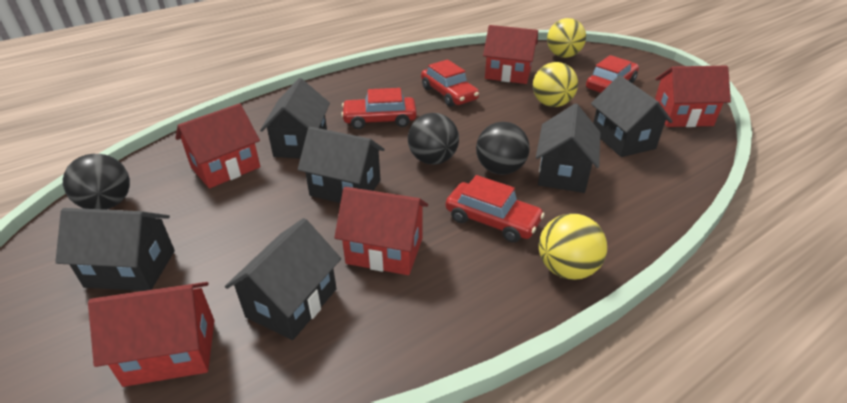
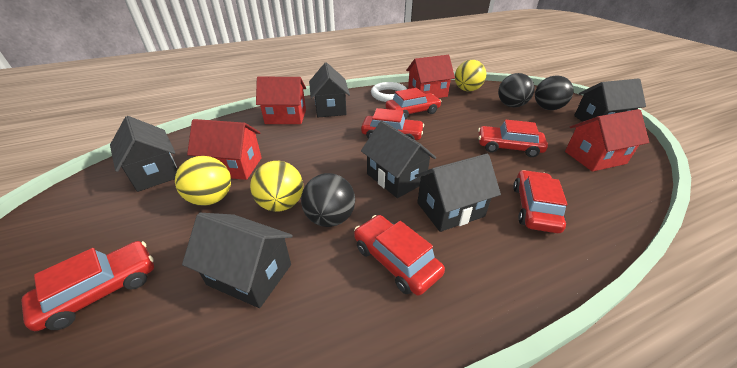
red car: [341,88,417,129] [421,59,479,107] [446,175,545,243] [586,55,639,93] = 4 -> [21,241,154,331] [354,215,445,296] [361,108,424,140] [386,88,442,119] [478,120,548,157] [513,170,567,233] = 6
red house: [88,282,214,387] [175,103,260,188] [334,187,428,275] [483,25,538,84] [655,66,731,127] = 5 -> [187,119,262,180] [256,77,306,124] [406,55,455,98] [565,109,649,172] = 4
white ring: none = 0 -> [371,82,407,102] = 1

